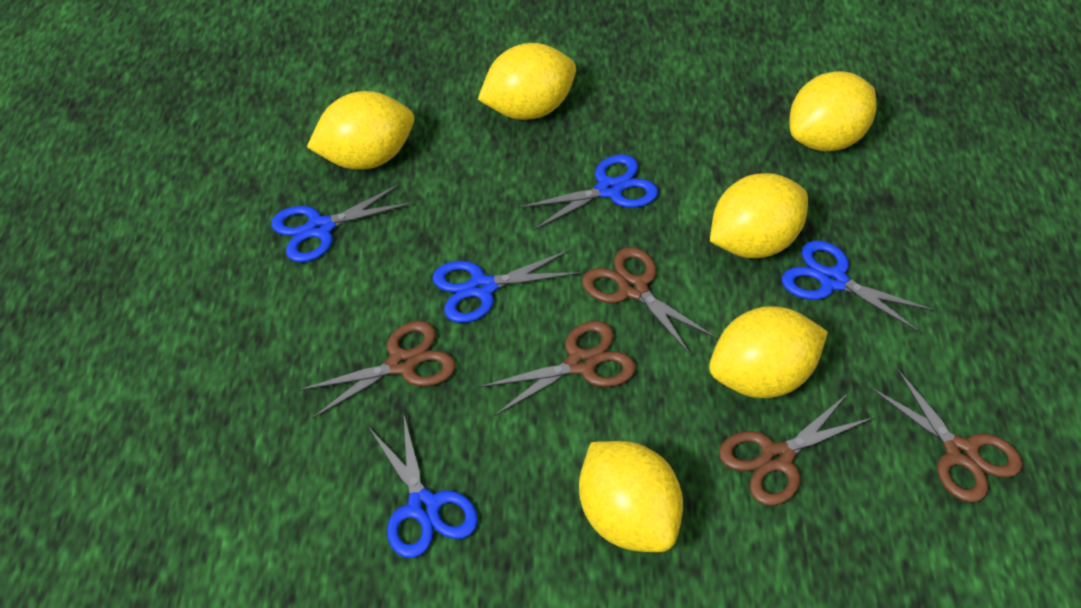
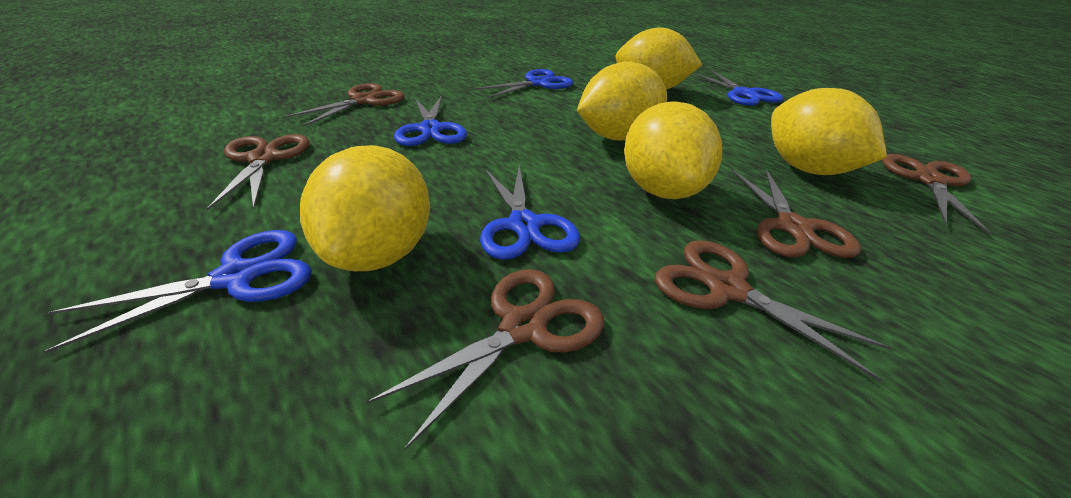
brown scissors: [298,321,456,419] [479,321,636,416] [582,247,717,356] [719,393,874,506] [870,368,1023,503] = 5 -> [207,134,310,210] [284,83,405,127] [367,269,604,450] [655,240,892,381] [732,169,861,258] [882,154,992,236] = 6
yellow lemon: [307,91,414,170] [478,43,576,120] [579,441,683,552] [709,306,828,398] [710,173,808,258] [789,71,877,151] = 6 -> [300,145,430,271] [577,61,667,141] [616,28,702,90] [624,101,722,199] [771,88,887,175] = 5

